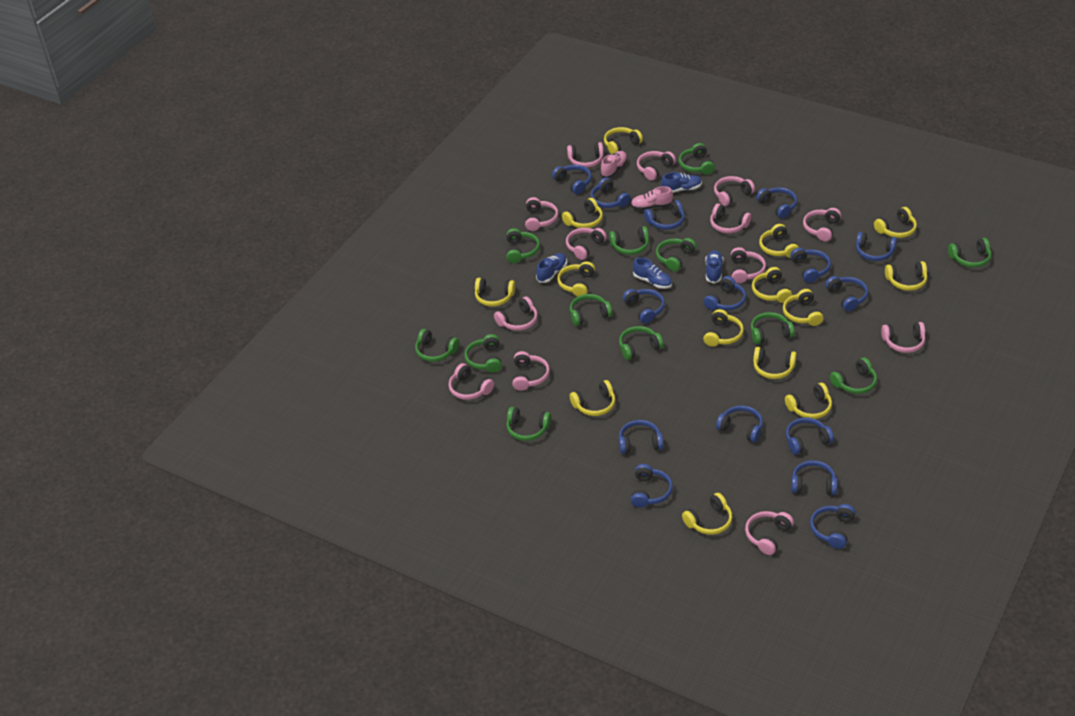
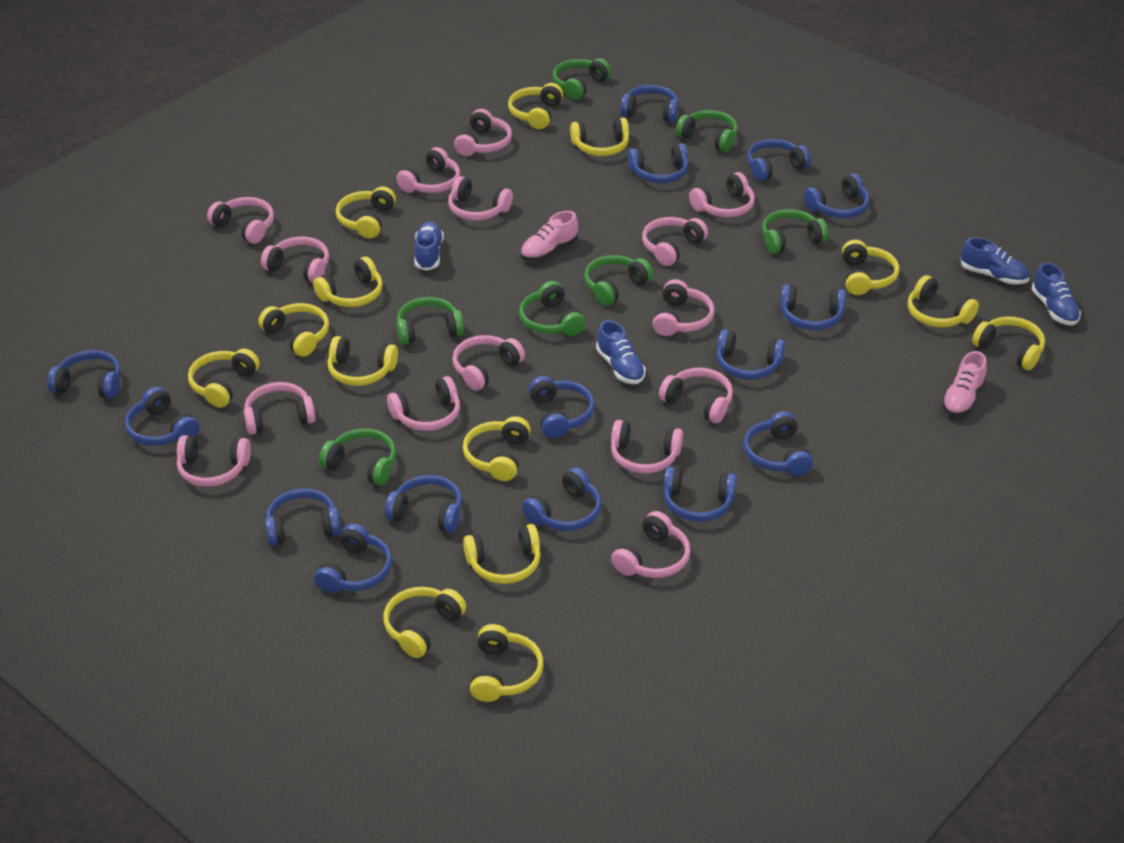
green headphones: [415,329,459,362] [464,334,502,373] [506,228,540,263] [507,407,551,441] [570,294,612,326] [609,226,649,255] [619,326,664,360] [656,238,697,271] [679,143,715,175] [751,312,795,344] [830,358,877,394] [948,238,991,268] = 12 -> [319,428,396,486] [397,297,464,345] [519,281,586,336] [553,58,611,100] [584,255,653,306] [676,110,738,152] [762,209,828,254] = 7
pink headphones: [448,363,494,400] [494,296,538,331] [512,351,550,391] [525,197,558,231] [566,228,607,260] [567,142,604,168] [637,151,676,181] [710,203,751,233] [714,176,755,206] [731,247,766,283] [745,511,794,555] [803,208,841,241] [881,322,925,353] = 13 -> [177,435,251,487] [207,197,274,244] [244,382,316,435] [261,237,329,283] [387,376,460,431] [396,147,460,193] [448,176,513,221] [452,335,525,391] [454,109,512,156] [611,420,683,473] [611,511,691,578] [642,217,708,266] [652,279,714,336] [659,368,733,423] [689,172,755,217] = 15

